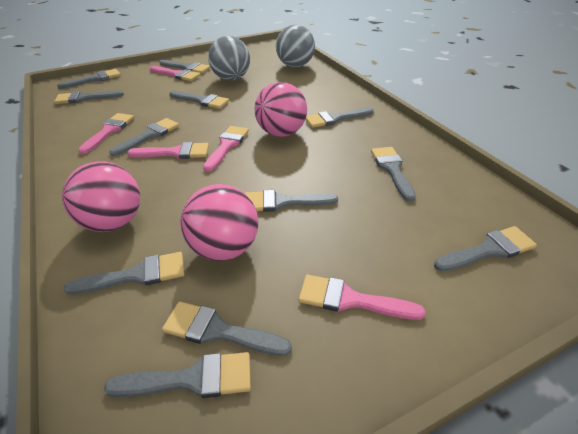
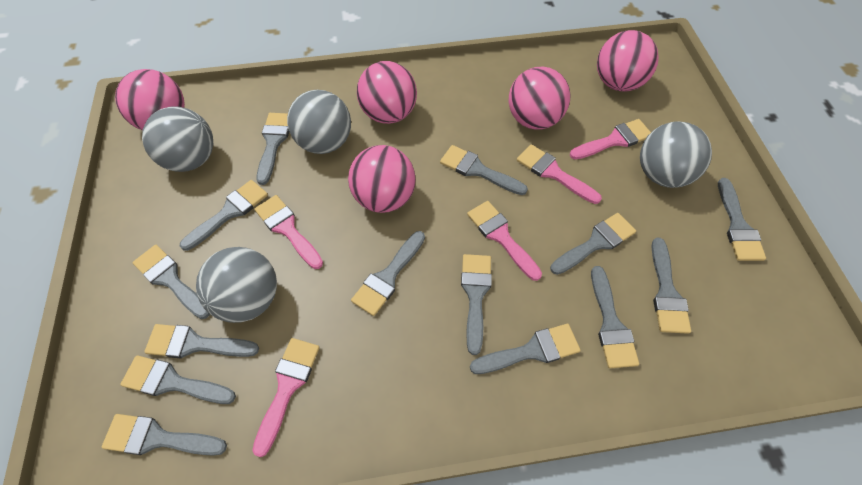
grey ball: [208,36,250,80] [276,25,315,67] = 2 -> [142,107,213,172] [196,247,277,323] [287,90,351,154] [640,121,712,188] = 4
grey brush: [54,90,124,104] [57,69,121,89] [64,252,184,294] [104,352,251,398] [109,118,179,156] [160,60,211,74] [162,302,292,356] [169,91,229,109] [245,190,338,212] [306,107,374,128] [371,147,416,202] [434,226,537,272] = 12 -> [101,414,227,456] [120,355,236,404] [133,245,210,319] [144,324,259,358] [180,180,268,251] [256,113,289,185] [351,231,425,316] [440,145,528,195] [461,254,492,355] [470,324,581,374] [550,213,636,275] [591,266,639,368] [652,238,691,334] [718,178,766,261] = 14
pink ball: [62,161,140,232] [180,184,258,261] [255,82,307,137] = 3 -> [115,69,185,130] [348,145,416,213] [357,61,417,124] [509,67,570,130] [597,30,659,91] = 5

